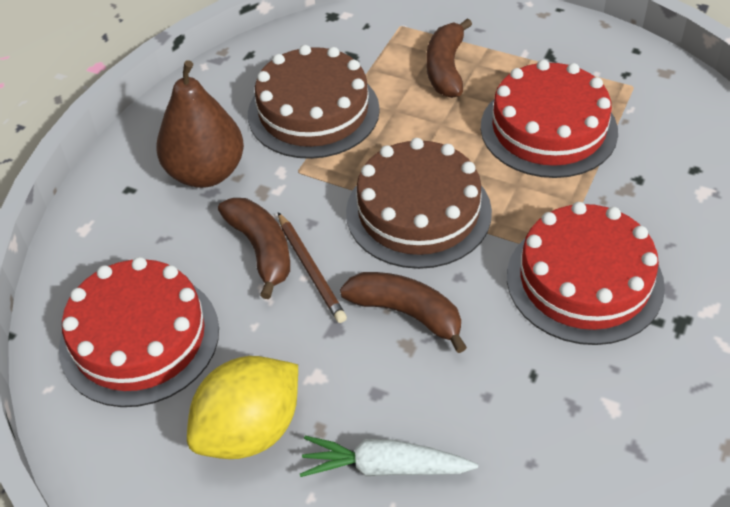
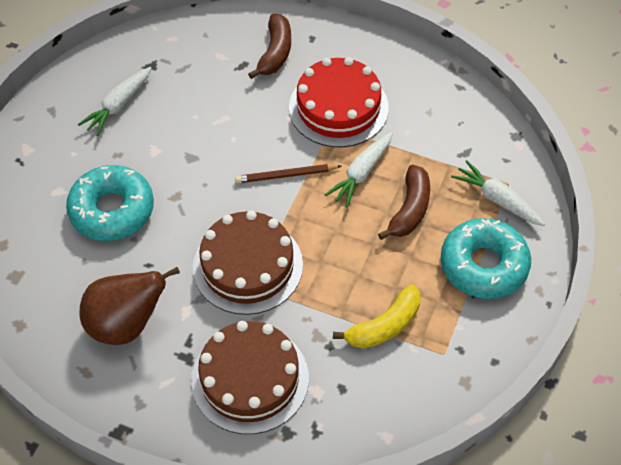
brown banana: [218,198,290,299] [340,272,467,353] [426,18,472,98] = 3 -> [248,14,291,79] [378,165,430,240] = 2
red cake: [59,257,219,407] [481,60,618,178] [507,202,665,345] = 3 -> [289,57,389,147] = 1
turquoise donut: none = 0 -> [66,165,154,241] [441,218,531,299] = 2
white carrot: [300,436,478,477] = 1 -> [78,67,151,136] [325,132,393,208] [451,160,545,226] = 3
yellow banana: none = 0 -> [333,285,421,348] = 1
yellow lemon: [187,356,298,459] = 1 -> none = 0

